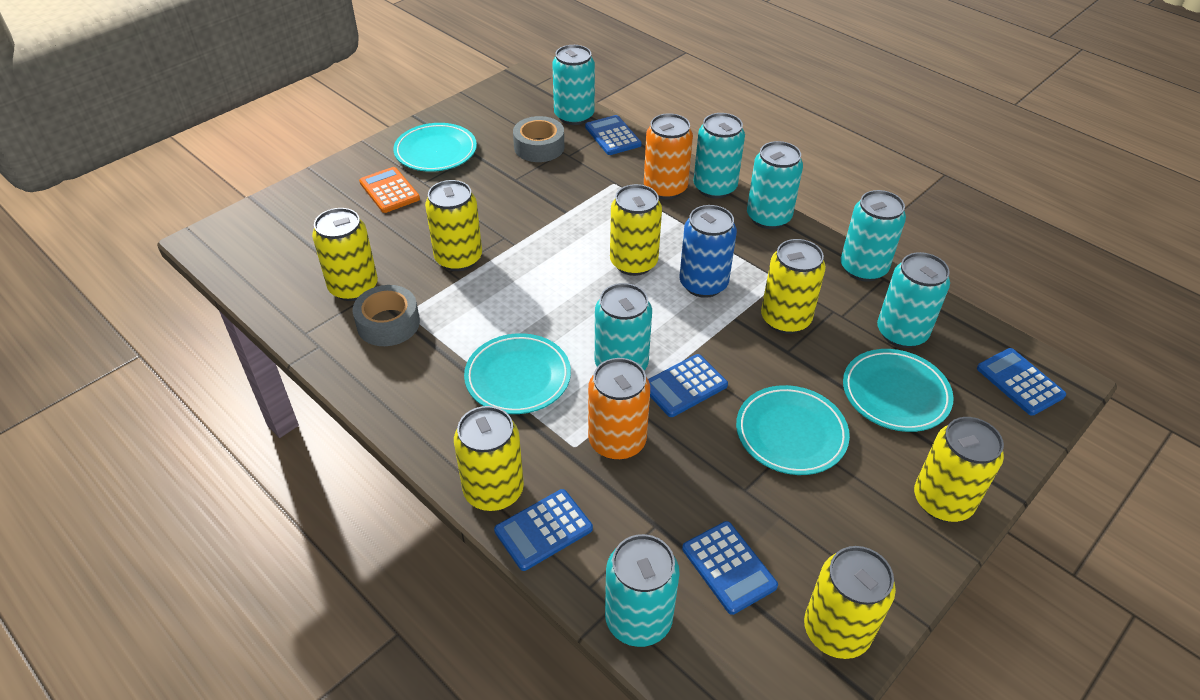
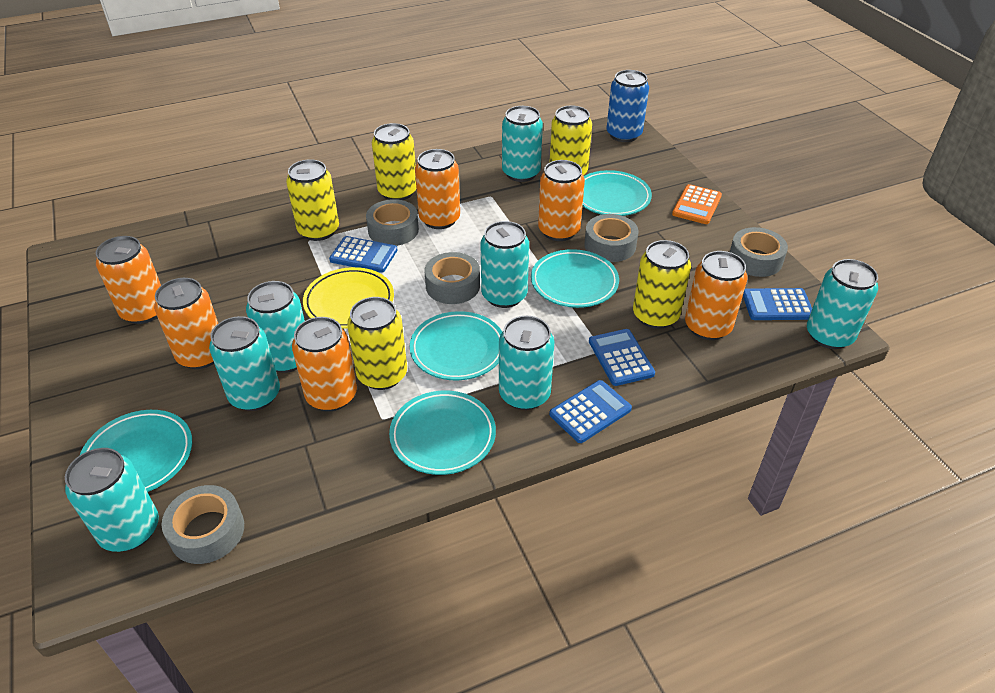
blue calculator: [494,489,593,571] [585,115,642,155] [648,354,728,417] [682,521,778,615] [977,348,1066,416] = 5 -> [329,236,397,273] [549,380,632,443] [589,329,655,386] [743,288,812,320] = 4
grey tape: [352,285,420,346] [513,116,564,162] = 2 -> [162,485,244,564] [366,199,419,246] [425,252,480,304] [584,214,638,262] [730,227,788,277] = 5
orange can: [588,358,650,460] [644,113,693,199] = 2 -> [96,236,161,324] [154,278,218,369] [292,317,357,411] [415,149,460,229] [538,160,585,241] [685,251,748,340] = 6
turquoise plate: [393,123,477,172] [464,333,571,414] [736,385,850,475] [843,349,954,432] = 4 -> [80,410,192,492] [389,391,496,475] [410,311,502,380] [531,249,619,308] [583,170,652,216] = 5
yellow can: [312,208,378,301] [425,180,482,271] [454,406,524,511] [610,184,662,276] [761,239,826,334] [804,546,896,659] [914,417,1004,522] = 7 -> [286,159,339,241] [347,297,407,390] [372,123,416,200] [549,106,592,175] [633,240,691,329] = 5
yellow plate: none = 0 -> [303,267,394,329] = 1

